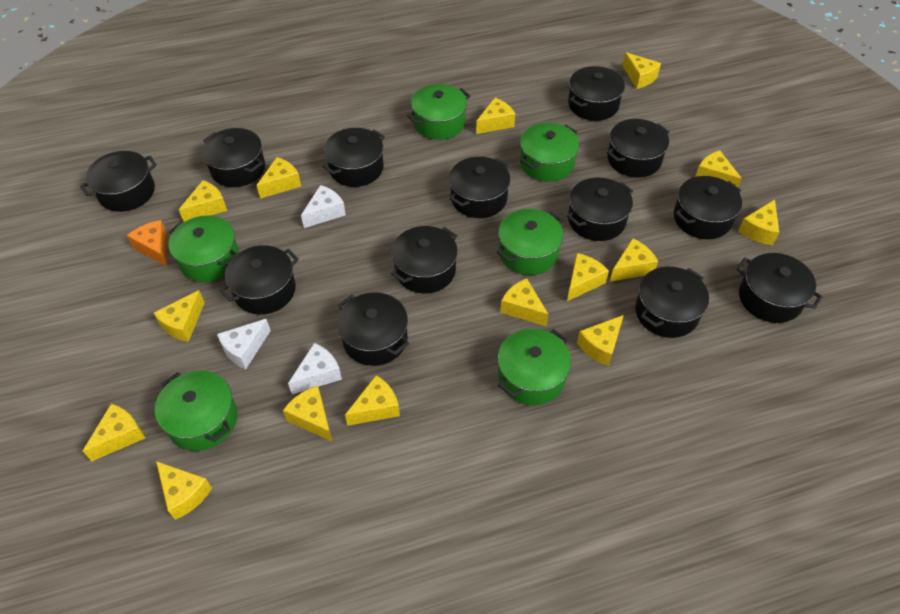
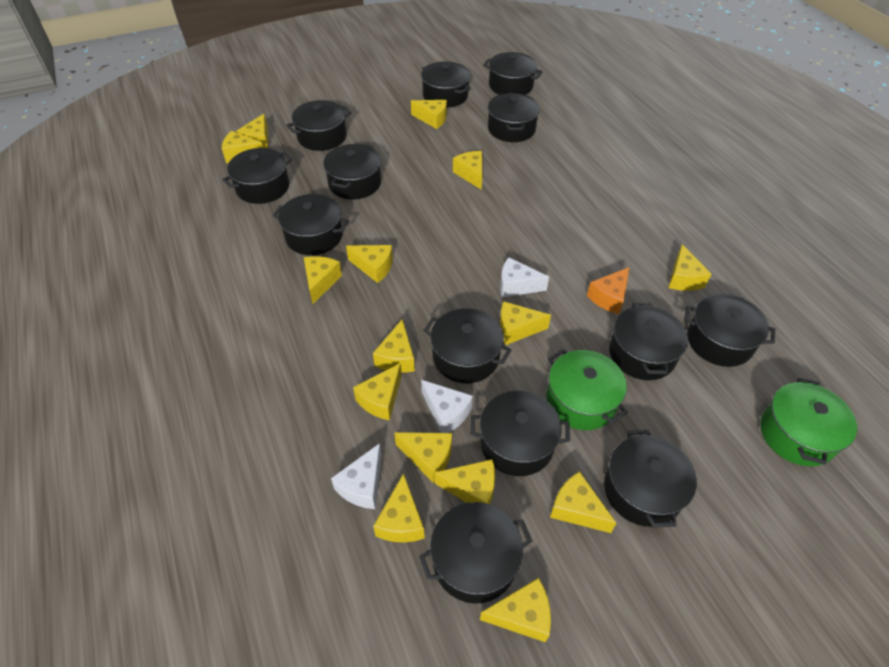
green pot: [155,371,237,451] [169,215,239,282] [407,84,470,140] [497,209,563,275] [498,329,571,405] [520,123,579,182] = 6 -> [546,349,628,430] [760,378,857,466] = 2

